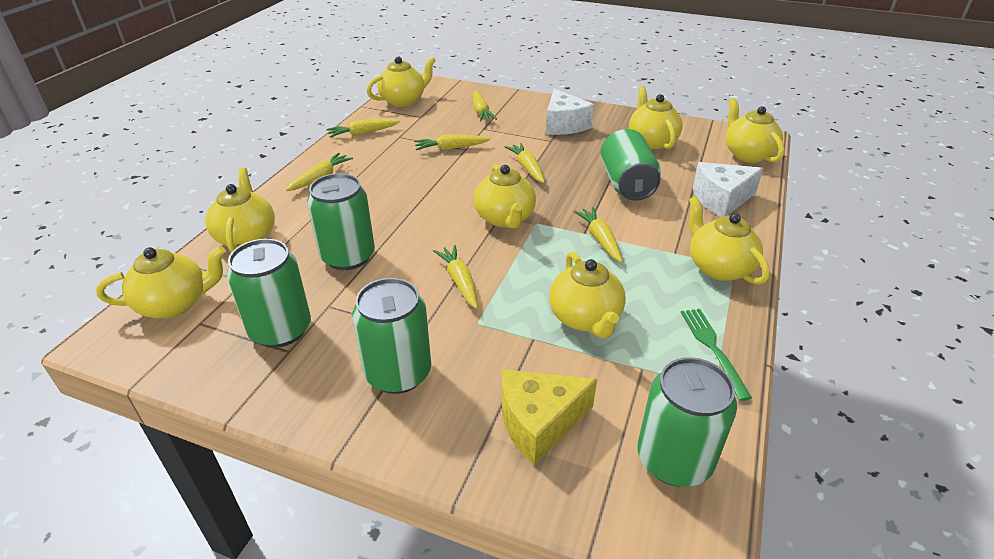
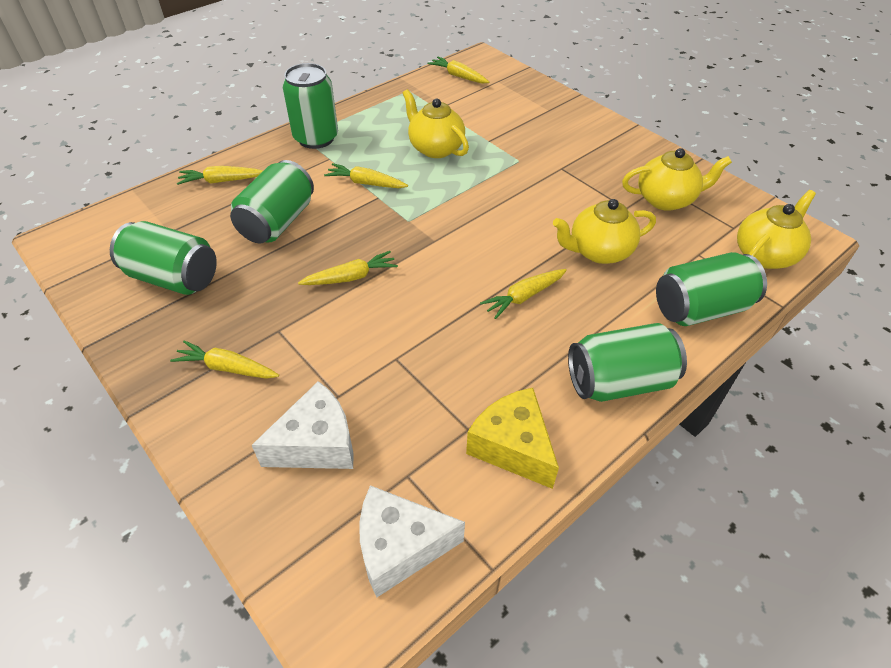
green fork: [681,309,752,401] = 1 -> none = 0
yellow carrot: [286,153,353,191] [326,119,400,138] [414,134,490,150] [433,245,478,309] [473,91,497,122] [505,143,545,183] [573,207,622,262] = 7 -> [170,340,279,379] [177,166,263,185] [298,251,398,285] [324,163,408,188] [427,56,489,83] [480,269,567,319] = 6
yellow teapot: [96,246,226,318] [205,167,275,252] [367,56,436,107] [474,164,536,229] [549,251,626,338] [629,86,683,149] [689,196,770,285] [726,98,784,163] = 8 -> [403,89,469,158] [553,199,656,264] [622,148,732,211] [737,190,816,269] = 4

